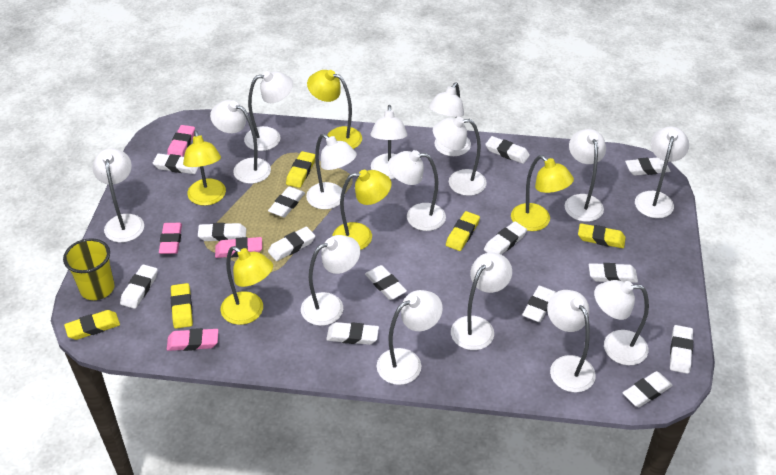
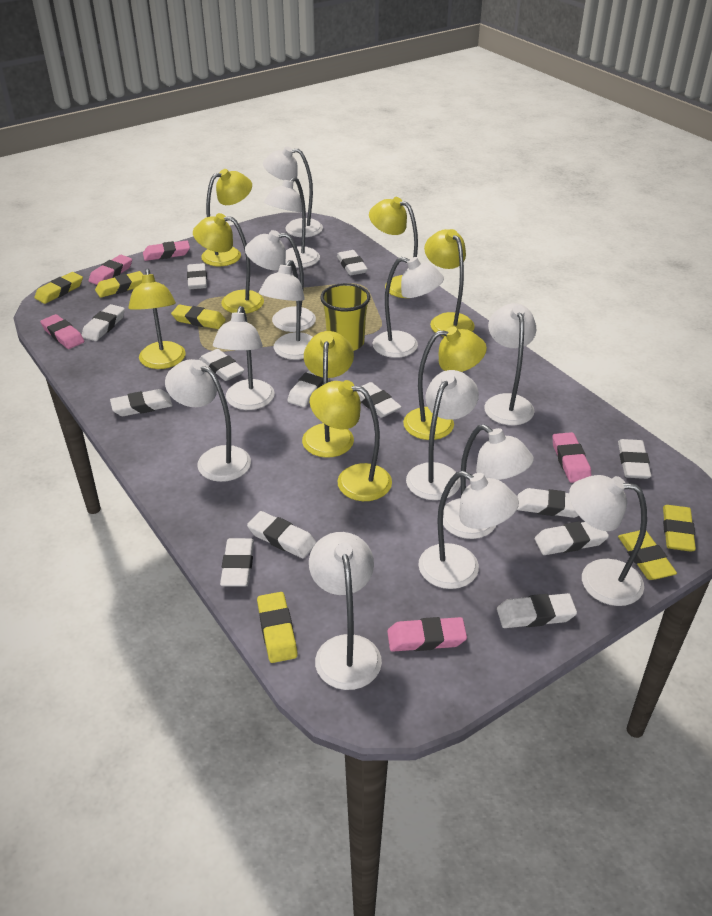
pink eraser: [159,223,182,254] [167,125,195,157] [167,328,218,351] [215,237,262,258] = 4 -> [40,314,84,349] [89,255,132,285] [143,240,190,261] [387,617,467,652] [552,432,592,483] = 5
white eraser: [120,264,158,309] [153,153,199,174] [198,223,246,241] [268,186,305,217] [268,227,315,261] [326,322,379,345] [365,265,407,300] [484,221,527,254] [485,136,530,164] [522,286,556,322] [589,263,638,283] [623,371,673,407] [625,157,671,176] [670,325,693,374] = 14 -> [82,304,125,341] [110,389,173,416] [187,263,207,289] [199,349,245,381] [220,538,254,587] [247,511,316,558] [287,370,329,407] [337,250,368,275] [356,382,402,418] [497,593,577,628] [517,488,579,518] [534,521,609,555] [618,439,651,479] = 13
white lamp: [92,149,144,243] [210,100,271,184] [244,71,293,151] [301,235,360,326] [306,134,357,209] [371,105,408,179] [377,290,443,385] [388,150,446,231] [429,83,471,156] [433,116,487,196] [451,253,512,350] [547,290,596,392] [565,129,606,222] [594,280,649,365] [635,126,689,218] = 15 -> [165,359,251,482] [213,306,275,410] [245,230,316,332] [259,260,313,360] [263,146,323,237] [264,177,320,268] [309,532,382,690] [373,257,444,358] [406,370,479,500] [418,471,519,589] [443,424,534,539] [484,303,536,425] [569,475,647,606] = 13
yellow eraser: [64,310,120,340] [171,283,193,329] [286,151,315,188] [446,211,480,251] [578,223,626,248] = 5 -> [34,272,83,304] [95,271,143,298] [171,305,226,329] [257,592,298,663] [618,530,677,580] [663,505,696,552] = 6
yellow lamp: [183,130,226,206] [220,246,273,325] [307,70,362,149] [333,170,391,250] [511,155,574,231] = 5 -> [128,269,186,369] [193,213,264,314] [201,169,252,266] [302,331,354,458] [310,380,392,501] [369,197,418,298] [403,327,487,440] [424,229,475,337] = 8

